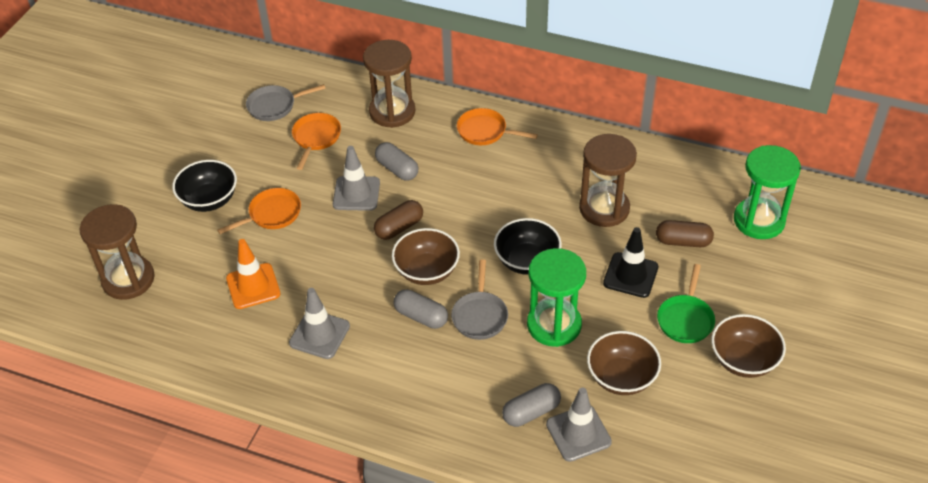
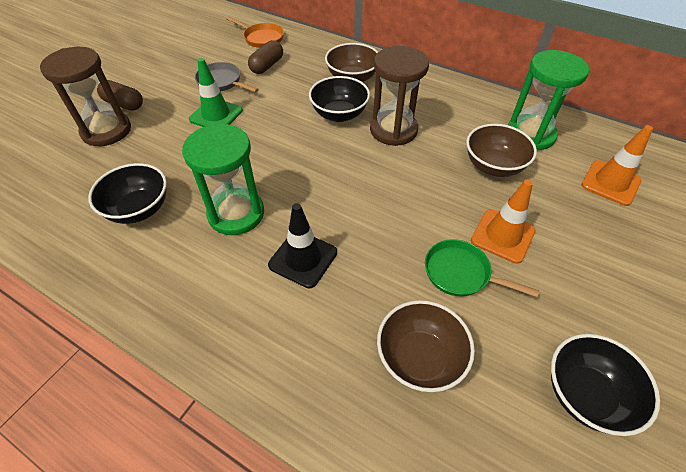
black bowl: [172,160,237,212] [494,218,562,275] = 2 -> [88,163,167,224] [309,76,370,122] [551,334,660,436] = 3
brown hourglass: [80,204,155,300] [363,40,415,128] [579,134,637,227] = 3 -> [40,47,131,146] [370,46,429,146] = 2
green traffic cone: none = 0 -> [189,58,243,127] = 1
grey capsule: [375,142,418,181] [393,289,448,329] [502,383,561,427] = 3 -> none = 0
grey pan: [246,84,326,121] [451,259,508,340] = 2 -> [195,62,259,92] = 1
grey traffic cone: [289,288,350,359] [333,146,380,211] [546,387,612,462] = 3 -> none = 0
orange pan: [217,188,301,234] [292,113,341,170] [457,108,538,145] = 3 -> [226,16,284,48] = 1
orange traffic cone: [226,239,281,309] = 1 -> [471,179,535,264] [581,125,653,206] = 2

